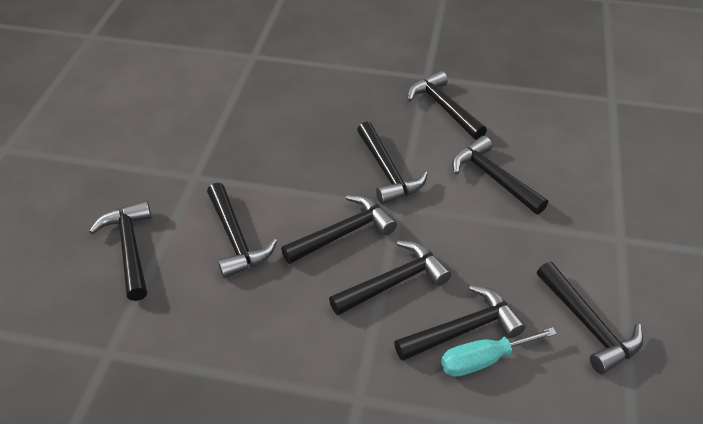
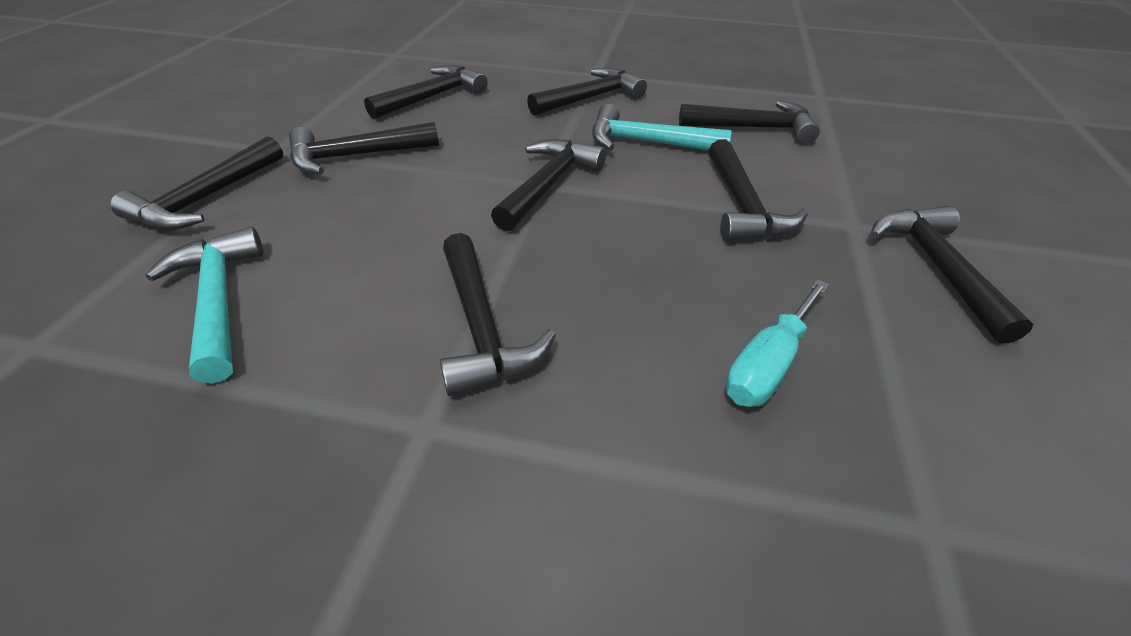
turquoise hammer: none = 0 -> [145,227,263,383] [592,104,732,151] = 2

